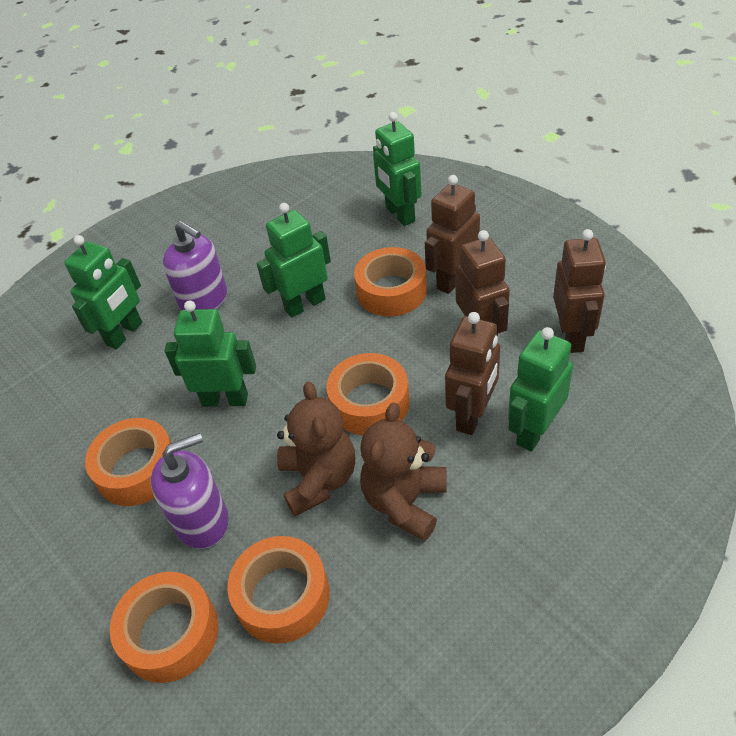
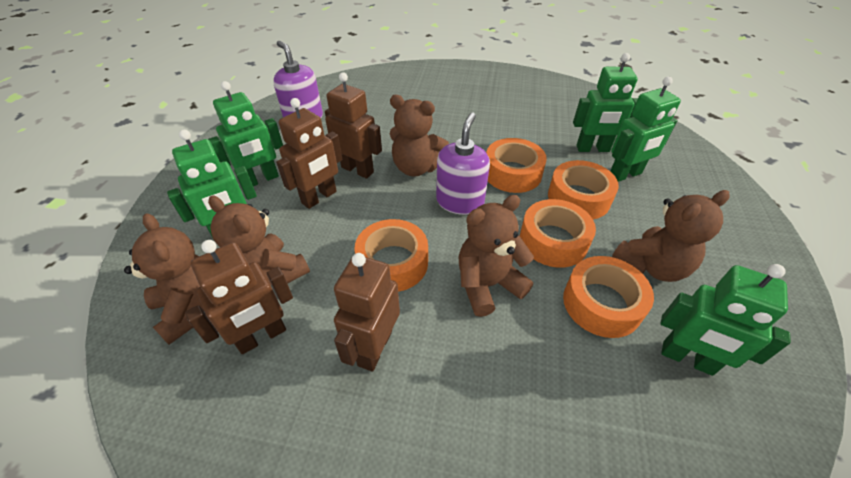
brown teddy bear: [277,381,355,516] [360,402,447,541] = 2 -> [124,213,205,345] [208,196,310,285] [390,95,449,176] [459,195,534,317] [612,190,730,282] = 5

